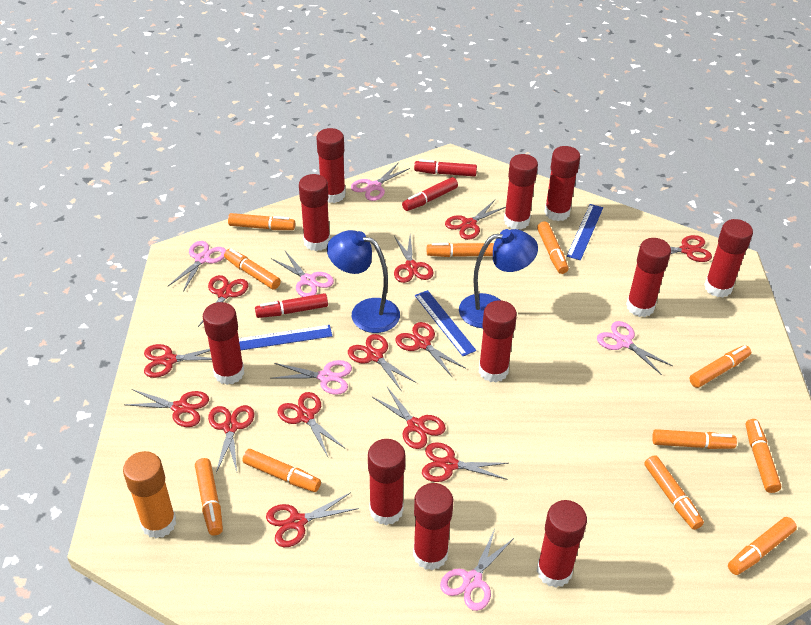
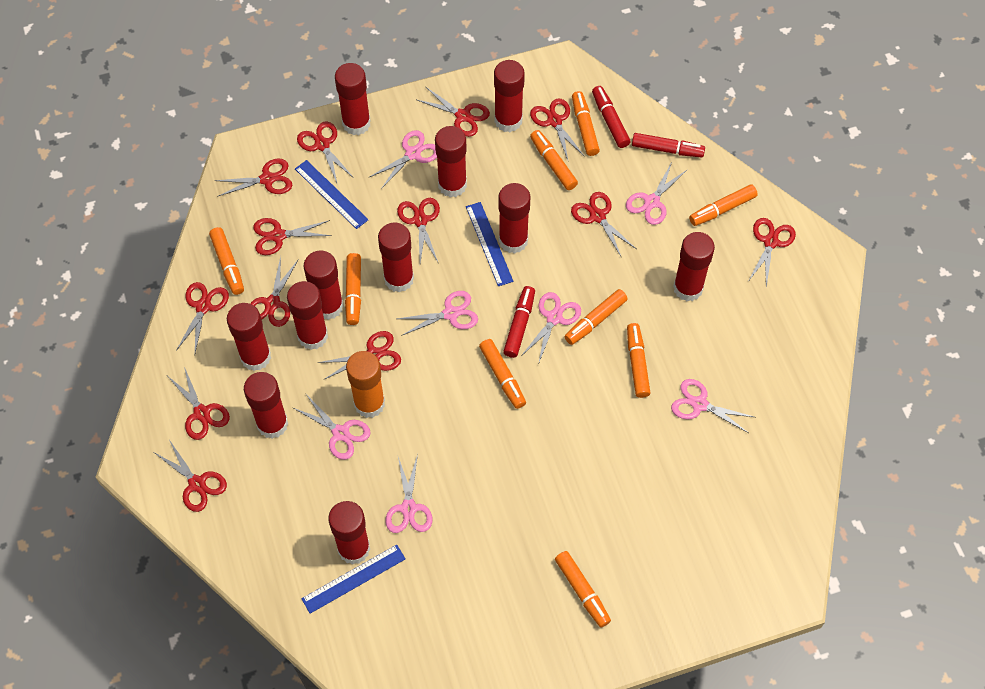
blue lamp: [327,230,400,333] [459,229,538,328] = 2 -> none = 0
orange marker: [195,458,223,536] [224,249,281,290] [228,213,295,230] [242,449,321,492] [427,243,494,257] [537,221,569,274] [644,455,704,530] [652,429,737,449] [690,345,751,388] [728,517,797,575] [746,419,781,493] = 11 -> [209,227,244,295] [345,253,361,325] [479,339,526,409] [530,130,578,190] [555,551,611,628] [564,289,628,345] [572,91,600,156] [627,323,650,398] [689,184,758,226] = 9
pink scissors: [168,241,226,292] [270,360,352,395] [271,251,334,297] [351,162,410,201] [440,529,514,611] [597,321,673,375] = 6 -> [292,393,371,460] [370,130,437,189] [386,454,432,533] [397,291,478,336] [521,292,581,365] [626,162,688,225] [671,379,754,433] = 7

